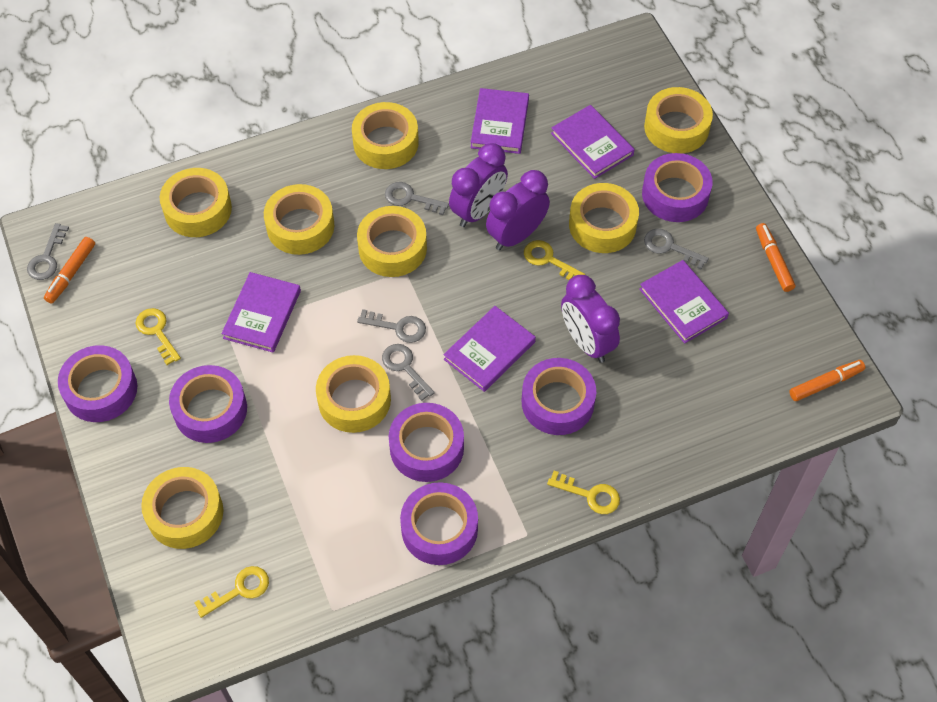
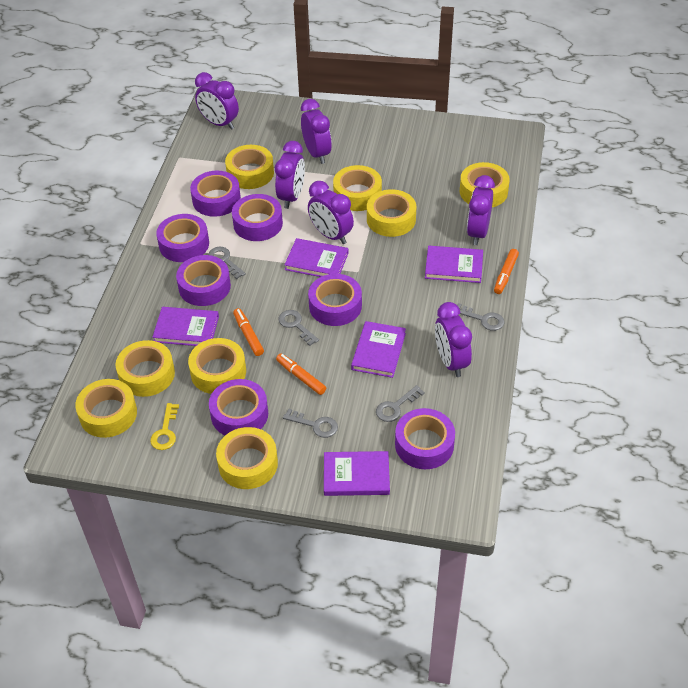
purple clock: [449,143,508,227] [486,170,550,250] [561,275,620,363] = 3 -> [195,72,239,130] [275,141,305,209] [301,99,332,164] [308,181,354,244] [435,302,472,377] [467,175,495,245] = 6
purple tape: [58,345,137,422] [169,365,247,443] [389,403,464,482] [400,482,478,565] [522,358,596,435] [642,153,712,222] = 6 -> [156,214,209,262] [176,255,231,306] [190,171,241,217] [209,379,268,435] [232,194,283,241] [308,274,362,326] [395,408,455,469] = 7
yellow key: [136,308,181,365] [194,566,269,618] [524,240,585,280] [547,471,620,514] = 4 -> [150,403,179,450] = 1

